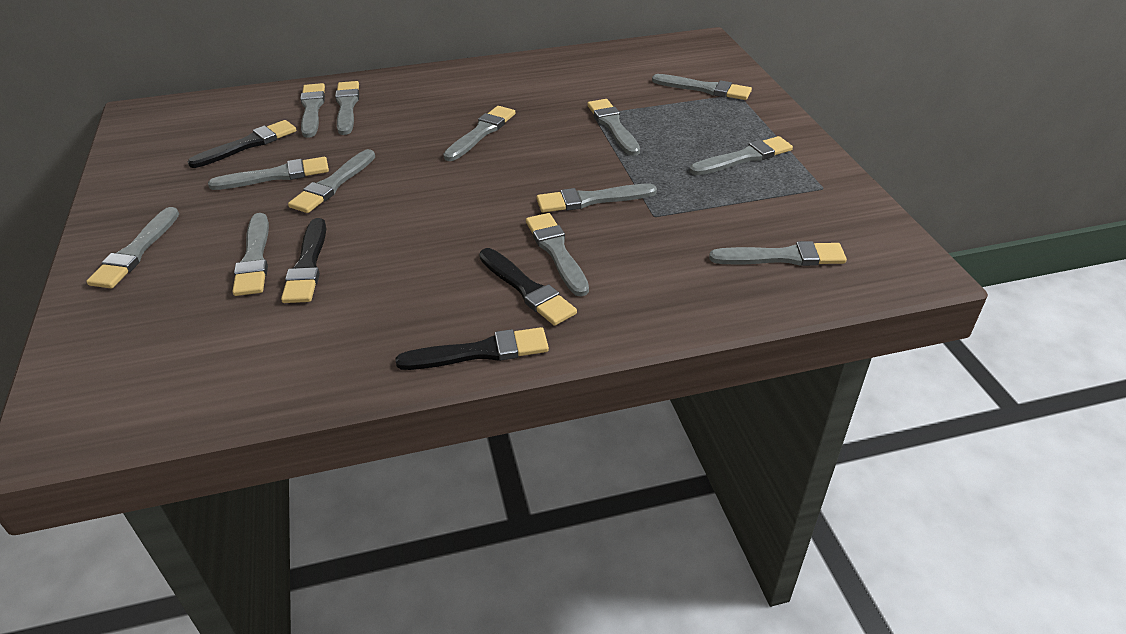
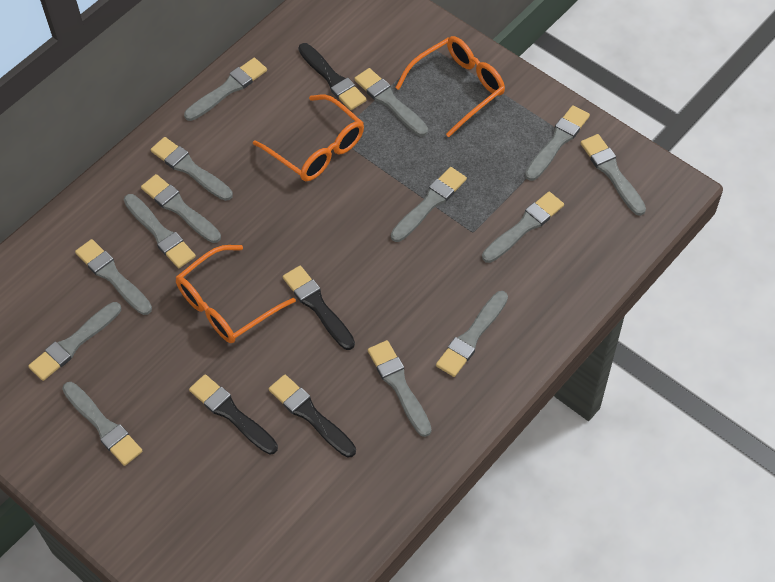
grey brush: [86,207,179,289] [208,157,329,190] [232,213,269,296] [288,149,375,213] [300,83,325,138] [335,81,359,135] [443,106,516,161] [526,213,589,296] [536,184,657,213] [587,99,640,156] [652,74,752,100] [690,136,793,175] [709,241,847,266] = 13 -> [28,302,121,381] [62,382,143,466] [75,239,152,315] [124,194,196,268] [141,174,221,243] [151,137,233,201] [184,58,267,121] [354,68,428,136] [368,340,432,437] [391,167,467,242] [436,291,508,377] [482,192,564,263] [525,105,590,181] [581,134,646,216] = 14
orange glasses: none = 0 -> [176,245,296,343] [253,94,364,181] [395,36,505,137] = 3

